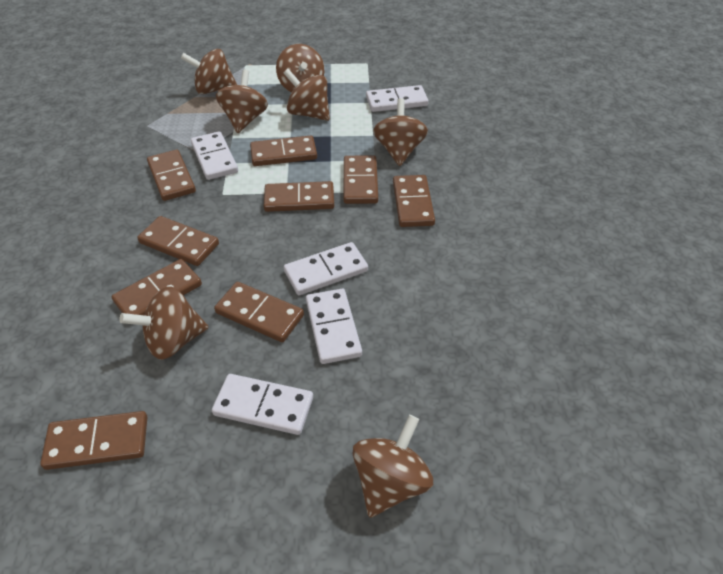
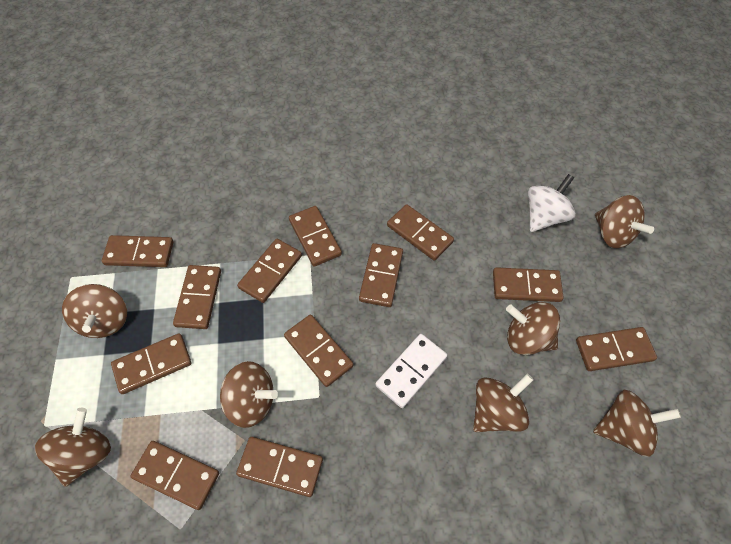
brown domino: [40,411,147,470] [111,259,202,315] [137,216,219,266] [147,150,196,201] [214,282,304,342] [250,135,317,166] [264,181,334,212] [343,155,378,204] [393,175,435,227] = 9 -> [102,235,174,267] [111,333,191,394] [130,441,219,510] [173,265,221,329] [236,437,323,497] [237,239,302,303] [284,315,353,387] [289,206,342,267] [359,243,403,307] [387,204,454,261] [493,267,564,302] [576,327,657,371] = 12
white domino: [191,131,238,180] [212,374,313,435] [284,242,368,295] [306,289,362,364] [366,85,429,112] = 5 -> [375,334,447,408] = 1
white spinning top: none = 0 -> [528,174,576,232] = 1

